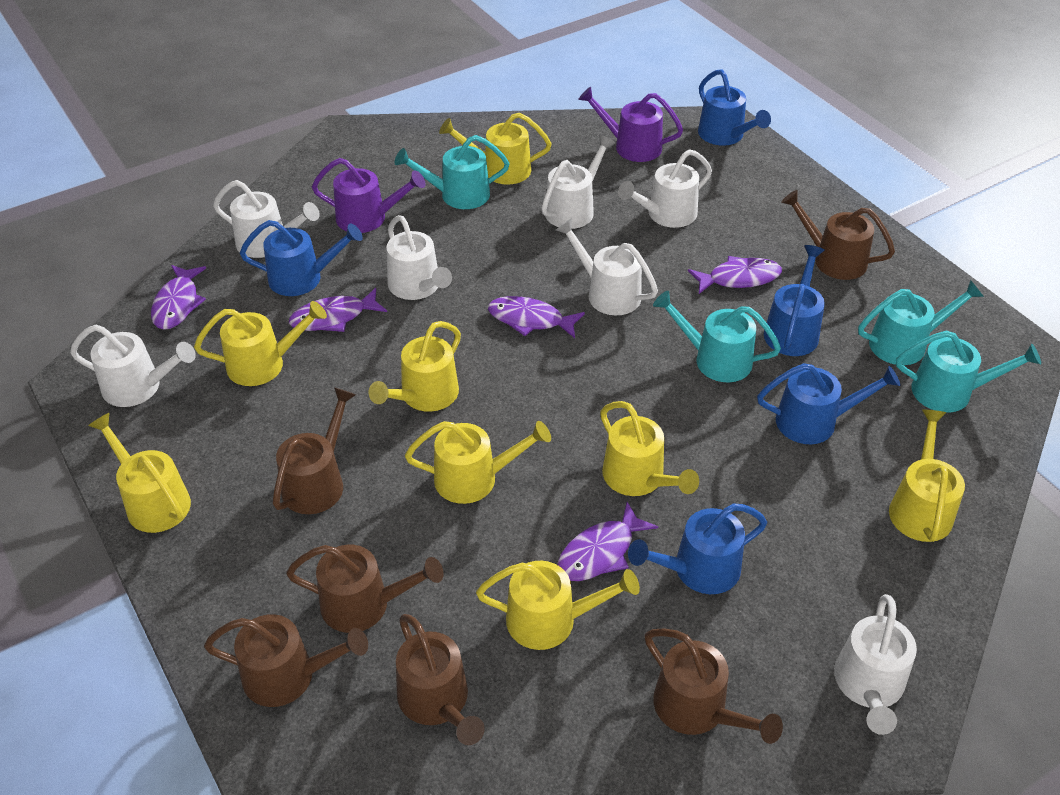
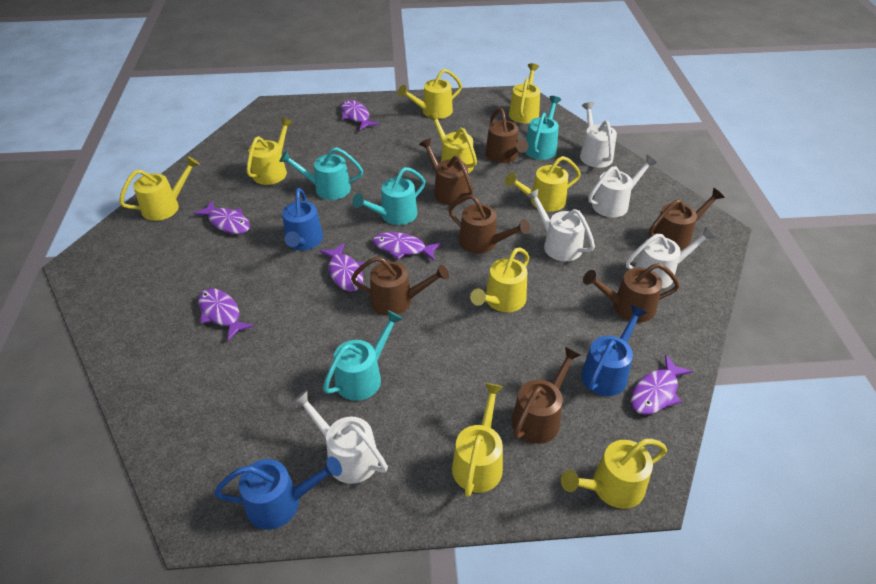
blue watering can: [240,220,363,296] [628,504,767,594] [698,69,771,146] [757,363,901,444] [764,245,825,356] = 5 -> [214,456,342,530] [282,188,323,250] [581,305,647,396] = 3
brown watering can: [204,614,368,707] [273,387,356,514] [286,545,444,633] [396,614,485,745] [644,629,783,744] [781,190,895,280] = 6 -> [351,257,449,316] [419,138,473,205] [448,195,530,254] [485,108,529,163] [512,347,581,444] [583,263,680,323] [649,188,725,251] = 7
purple fish: [151,265,206,330] [289,288,387,332] [488,296,585,338] [557,502,658,581] [688,256,782,294] = 5 -> [193,201,250,234] [198,288,254,341] [320,243,364,292] [341,100,379,130] [373,232,441,261] [631,355,693,414] = 6
purple watering can: [312,158,425,233] [578,87,683,162] = 2 -> none = 0
white watering can: [70,325,196,407] [213,180,320,258] [386,215,452,300] [541,135,615,229] [556,218,658,315] [618,149,712,228] [834,594,917,735] = 7 -> [292,390,388,484] [526,188,595,261] [580,102,617,168] [588,155,657,217] [626,226,715,289] = 5
yellow watering can: [88,413,191,533] [194,301,327,386] [369,321,461,412] [405,421,551,504] [439,113,552,185] [476,561,640,650] [600,401,699,496] [889,409,965,542] = 8 -> [119,156,200,221] [247,118,293,185] [398,69,462,119] [428,112,477,173] [452,383,503,497] [470,247,529,312] [505,156,581,212] [509,63,540,123] [561,439,667,509] = 9

